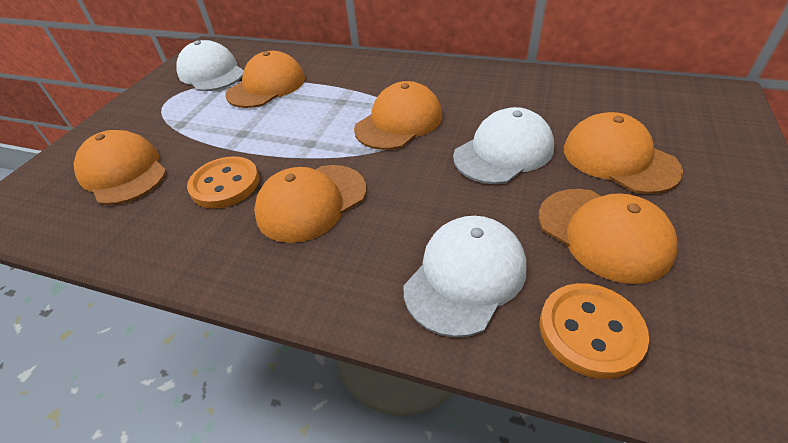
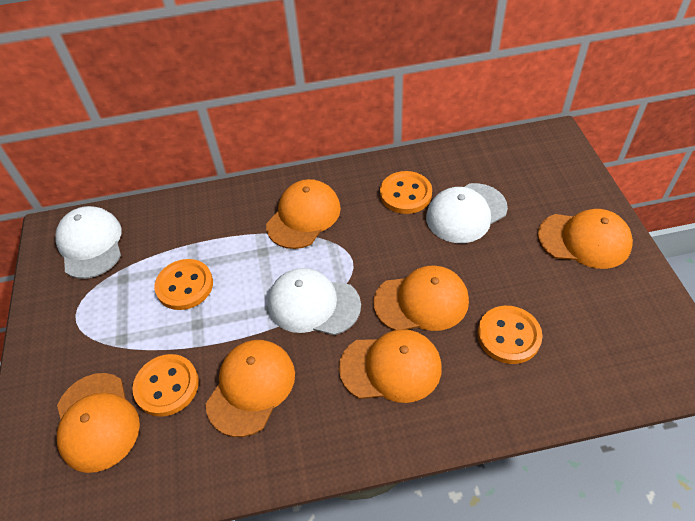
orange button: [187,156,259,209] [540,283,649,379] = 2 -> [132,354,199,417] [154,259,213,310] [380,171,432,214] [478,306,543,364] = 4

